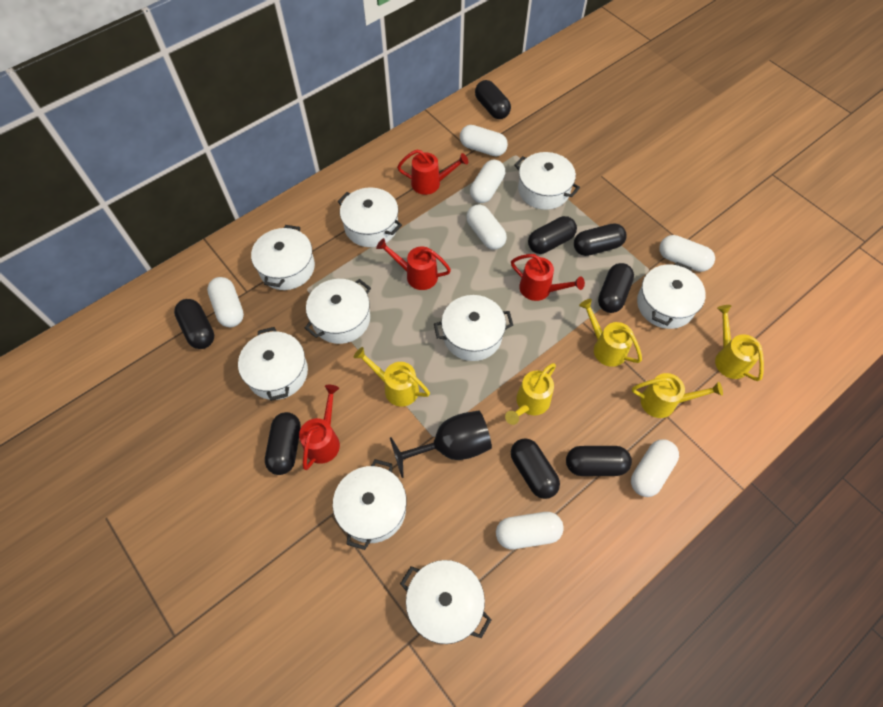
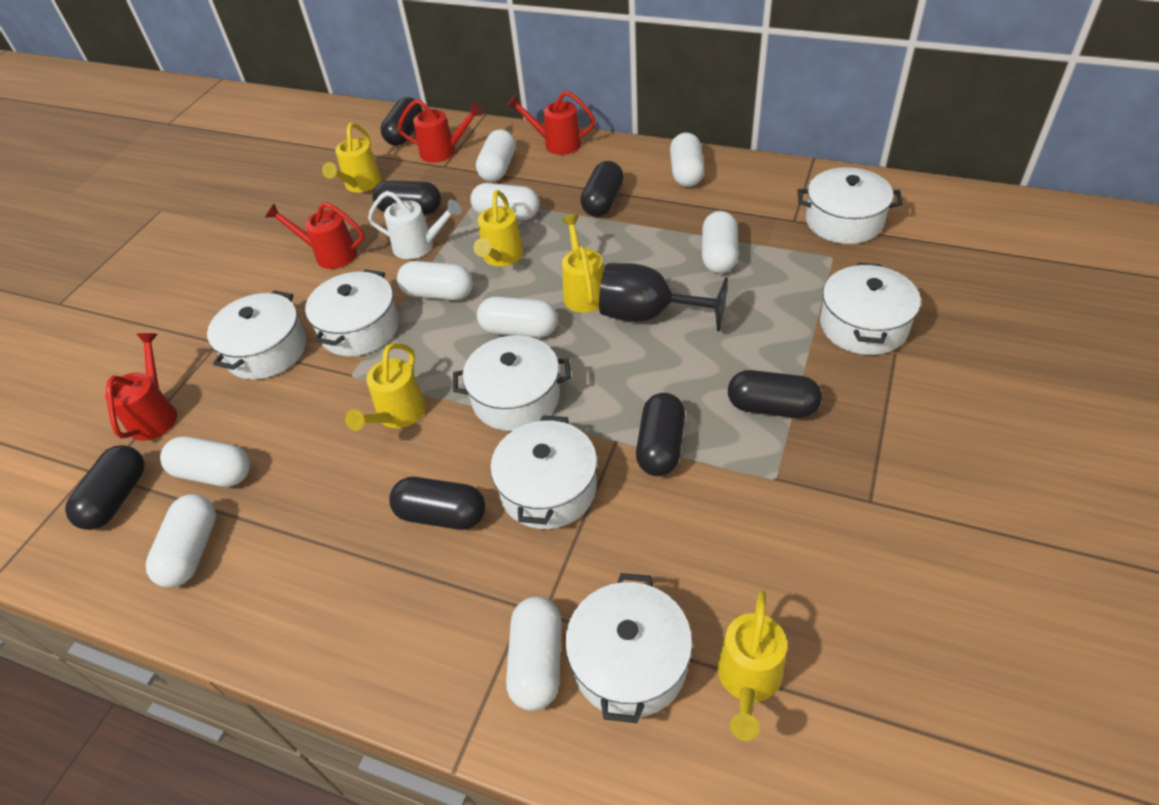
black capsule: [174,299,214,349] [265,412,301,475] [475,80,511,119] [511,438,560,499] [528,216,577,254] [566,446,632,476] [574,223,626,256] [598,263,634,313] = 8 -> [65,445,144,530] [372,180,441,215] [380,97,422,146] [389,477,486,530] [580,161,624,217] [636,393,685,476] [728,370,822,418] = 7
white capsule: [207,277,244,327] [460,125,508,156] [466,204,507,250] [470,160,505,203] [496,512,564,549] [631,439,679,497] [659,235,715,272] = 7 -> [146,494,216,587] [160,436,250,487] [397,261,473,300] [470,183,540,220] [476,129,516,182] [477,297,558,338] [506,597,562,711] [670,133,705,187] [702,211,739,274] = 9
white pot: [238,327,308,401] [251,225,315,290] [305,279,371,344] [333,459,407,550] [337,187,402,247] [400,560,492,644] [434,295,513,361] [514,152,580,210] [637,262,706,329] = 9 -> [207,290,306,380] [305,269,399,356] [453,335,571,431] [490,415,597,529] [565,573,693,723] [797,167,903,244] [820,263,921,355] = 7
white watering can: none = 0 -> [368,191,461,259] = 1

